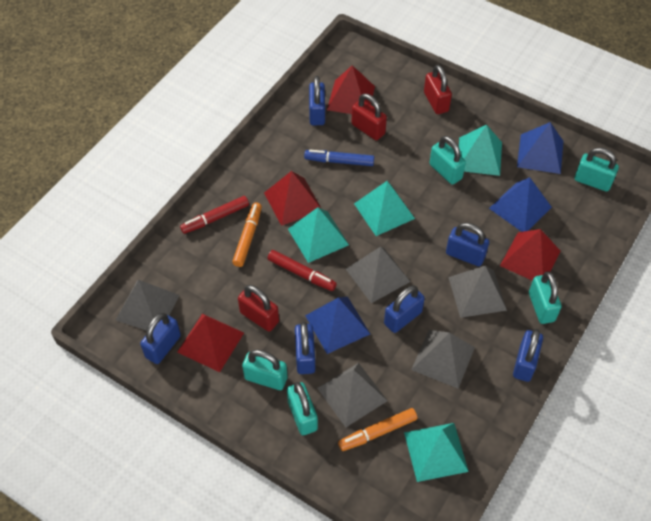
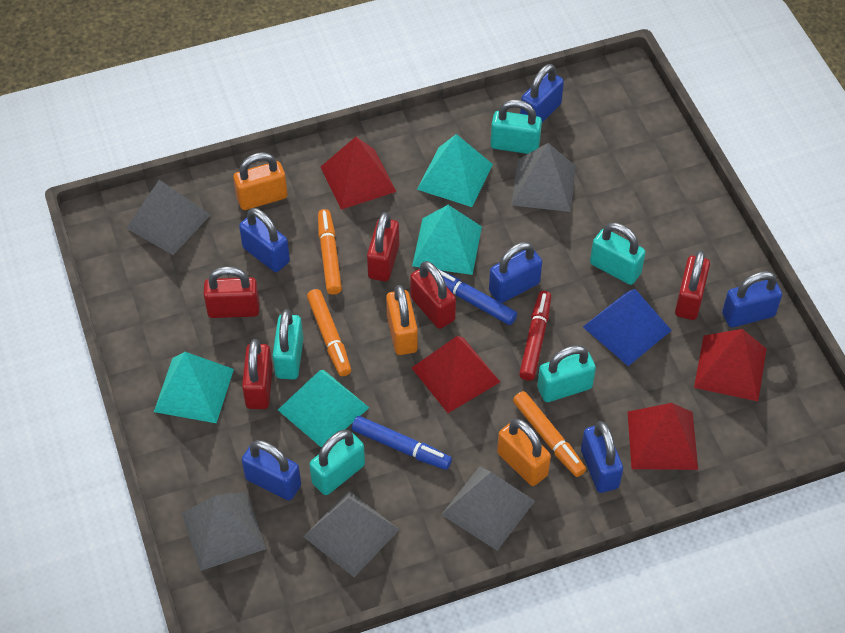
blue marker: [304,150,374,166] = 1 -> [352,416,452,470] [438,269,517,325] = 2
blue pyramid: [305,297,370,354] [489,177,552,232] [517,122,563,174] = 3 -> [583,289,672,366] = 1
orange marker: [232,202,262,267] [338,408,418,451] = 2 -> [307,289,351,376] [318,209,342,295] [513,391,586,477] = 3
orange padlock: none = 0 -> [233,152,287,210] [386,285,418,355] [497,419,551,486] = 3
red marker: [180,196,249,234] [267,250,337,291] = 2 -> [519,291,551,381] = 1
red padlock: [238,285,279,332] [351,94,387,140] [424,65,452,114] = 3 -> [204,266,259,318] [242,339,273,409] [367,212,399,281] [410,261,456,329] [675,250,710,320] = 5

